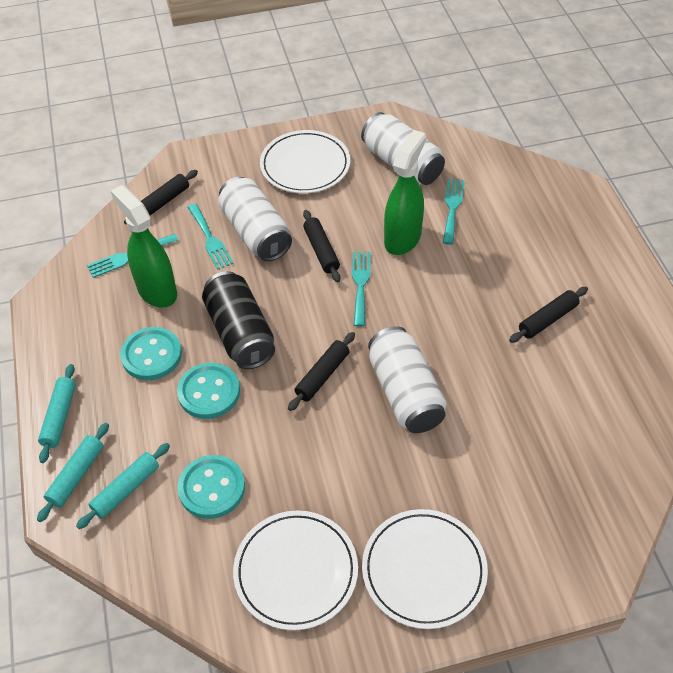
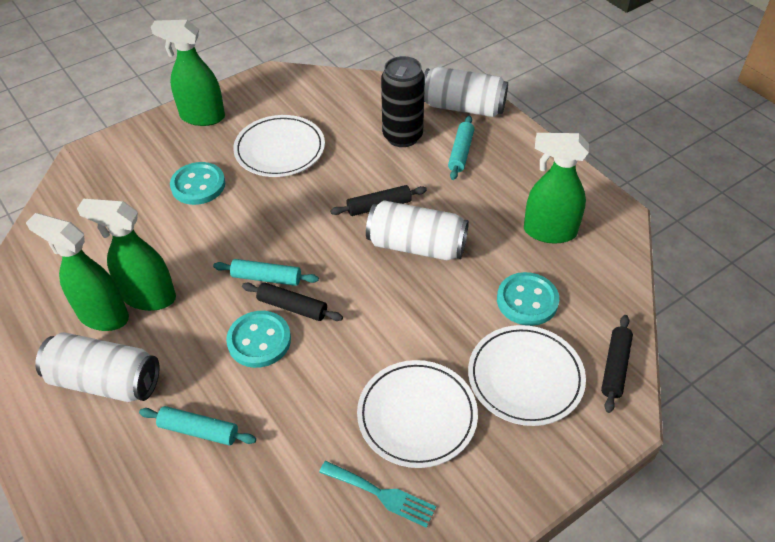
black rolling pin: [124,170,198,224] [288,332,355,411] [303,210,340,282] [509,287,588,343] = 4 -> [242,282,343,321] [330,185,427,216] [601,315,633,413] = 3
green spray bottle: [111,185,177,308] [384,130,426,255] = 2 -> [26,213,129,331] [77,199,176,311] [151,20,225,126] [524,133,589,244] = 4
turquoise fork: [87,233,178,278] [187,203,234,270] [352,252,371,327] [443,179,465,245] = 4 -> [319,461,436,528] = 1

